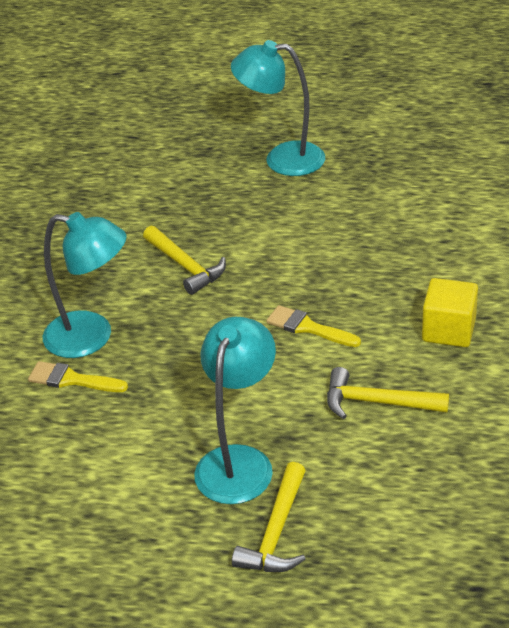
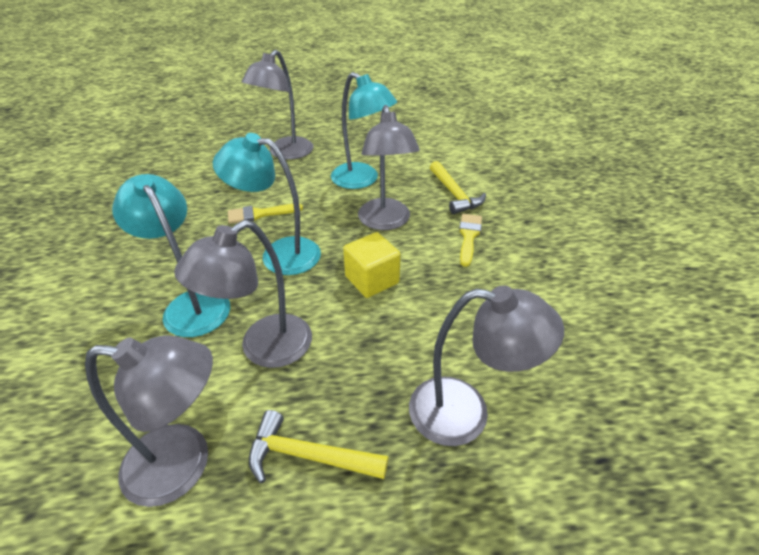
grey lamp: none = 0 -> [85,335,213,507] [174,220,312,368] [241,50,313,160] [358,105,420,230] [409,285,564,446] = 5
yellow hammer: [143,226,226,295] [232,462,306,572] [327,367,449,419] = 3 -> [249,410,388,483] [430,161,486,214] = 2

